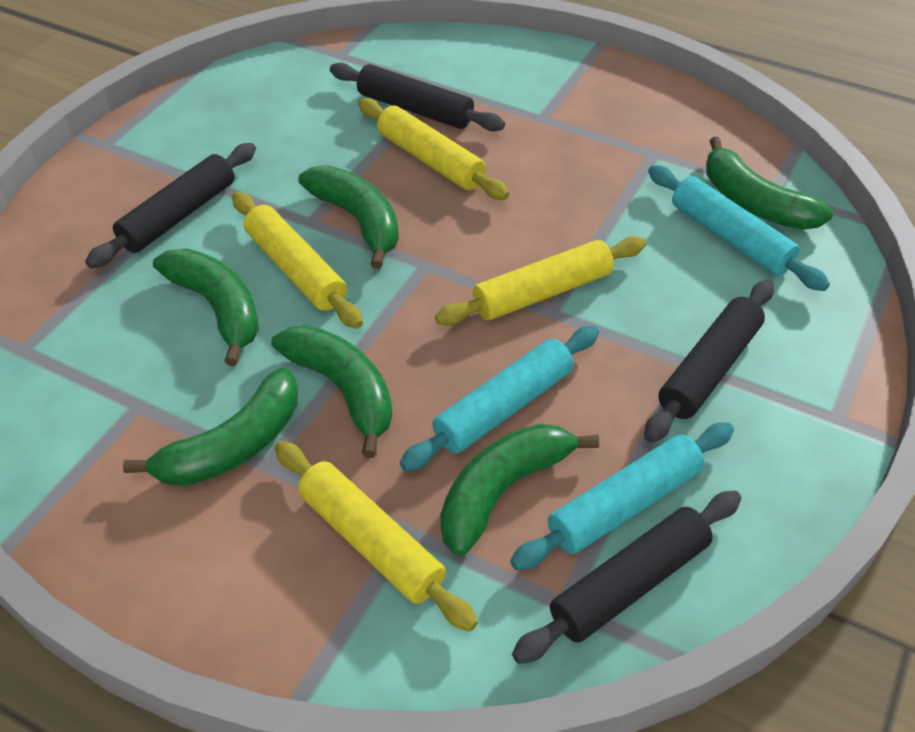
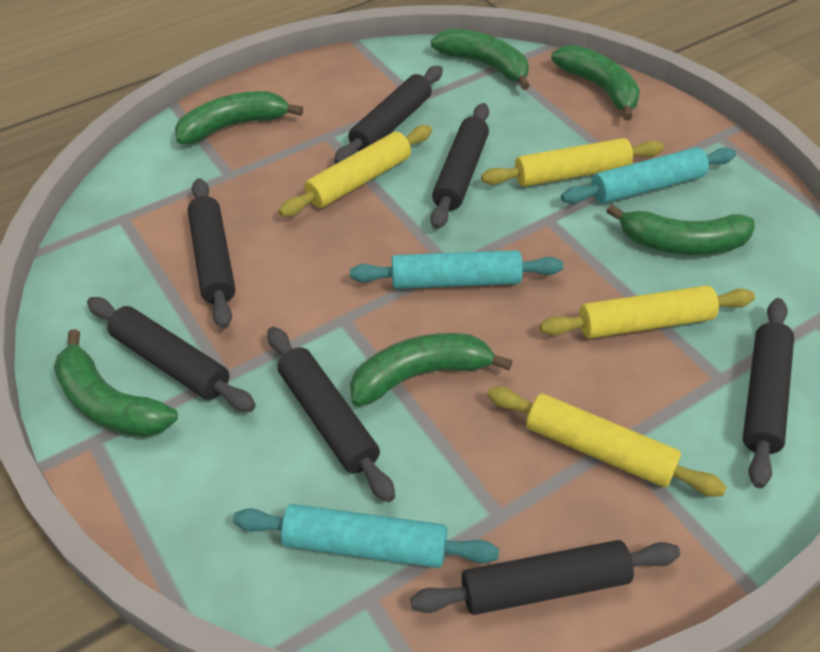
black rolling pin: [85,143,256,268] [330,63,505,132] [512,491,741,664] [644,280,774,443] = 4 -> [87,297,256,412] [188,178,235,329] [267,327,395,502] [334,66,443,164] [410,540,680,615] [430,103,489,229] [743,298,794,488] = 7

